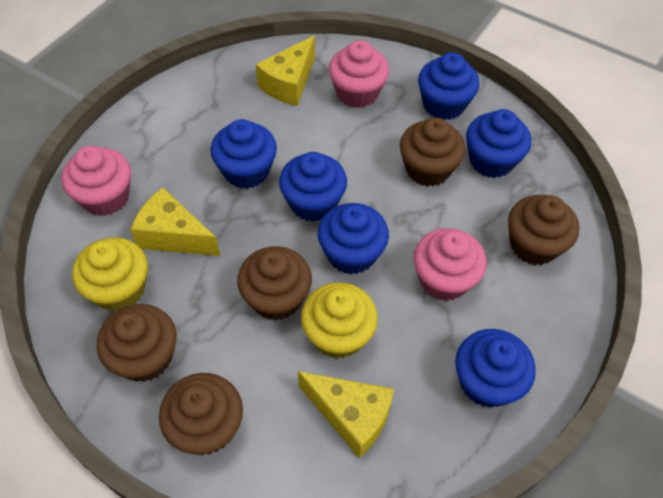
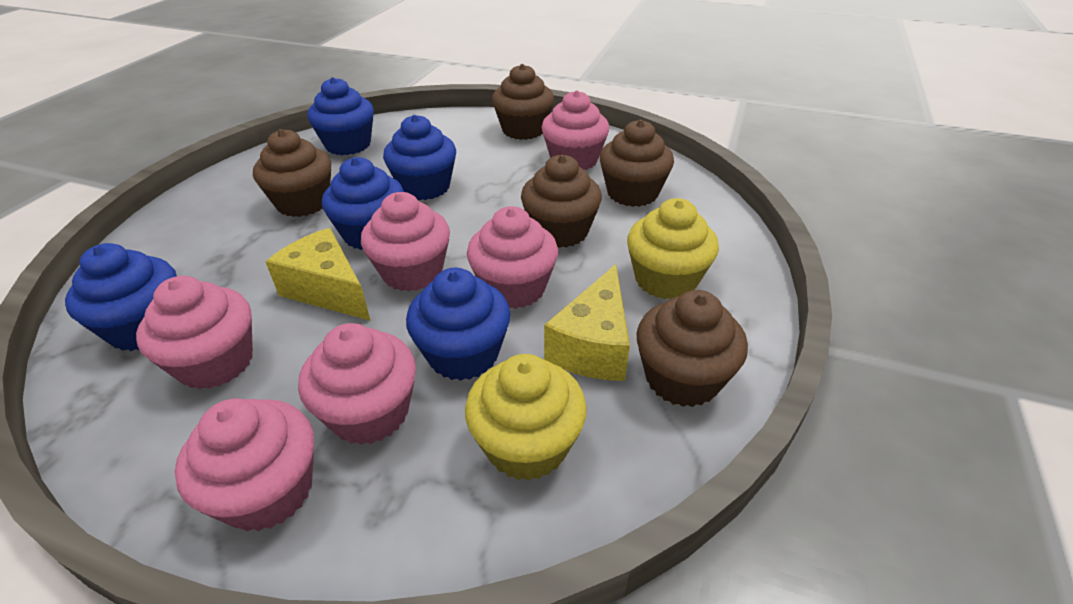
blue cupcake: [211,119,277,189] [279,152,347,222] [318,203,389,275] [418,52,479,120] [455,329,536,408] [466,109,531,178] = 6 -> [65,243,177,351] [307,77,374,155] [322,157,404,250] [383,115,456,200] [406,268,510,381] = 5
pink cupcake: [61,146,131,216] [329,40,389,108] [413,228,487,301] = 3 -> [136,276,253,390] [175,398,314,531] [298,323,416,445] [361,192,450,292] [467,206,558,309] [541,90,609,170] = 6
yellow cheese: [130,188,220,256] [256,35,315,106] [298,371,394,458] = 3 -> [265,228,371,321] [544,264,630,381] = 2

